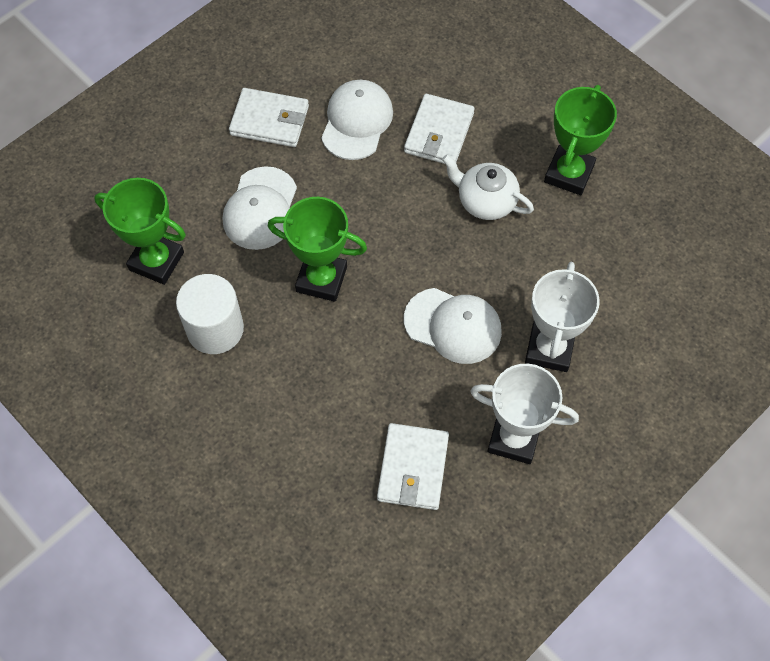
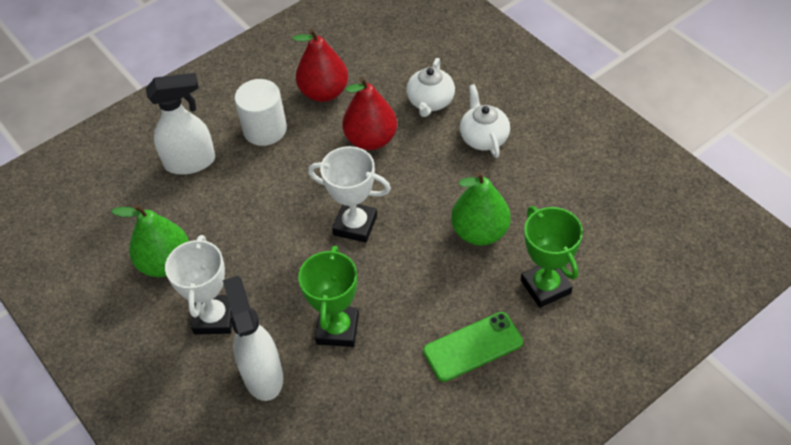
green pear: none = 0 -> [111,204,189,277] [451,171,511,246] = 2
green phone: none = 0 -> [423,312,523,382] = 1
green trophy: [94,178,186,285] [268,197,367,302] [544,85,617,195] = 3 -> [298,246,359,347] [521,206,583,308] = 2
red pear: none = 0 -> [293,28,348,102] [342,77,397,150] = 2
white cap: [223,166,297,250] [321,80,393,160] [404,288,502,364] = 3 -> none = 0
white spray bottle: none = 0 -> [146,73,215,175] [223,276,283,401] = 2
white teapot: [442,155,534,220] = 1 -> [406,58,455,117] [460,84,510,158] = 2
white wallet: [229,88,309,147] [377,423,449,510] [404,94,475,164] = 3 -> none = 0

